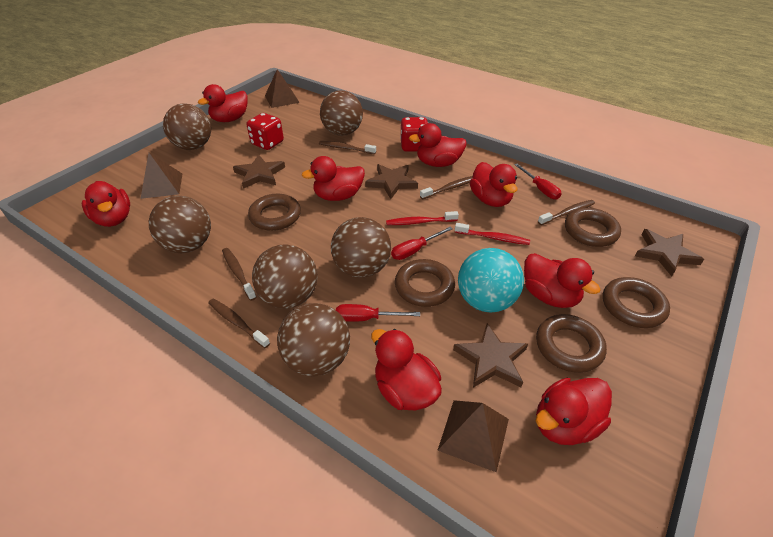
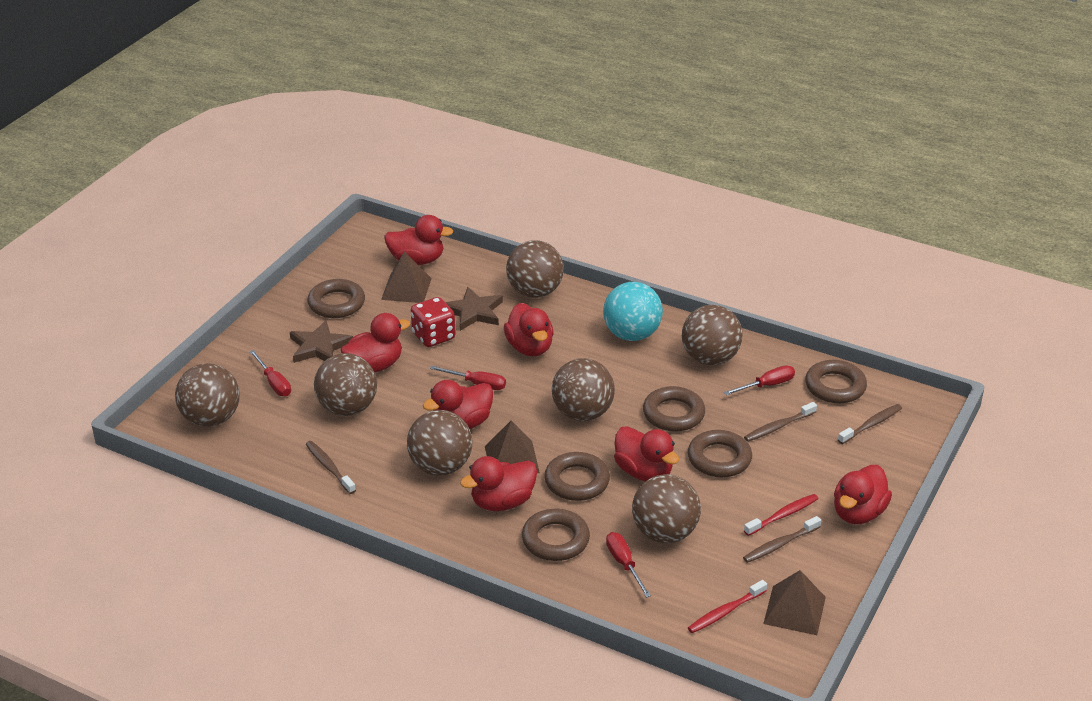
brown ball: [149,196,211,253] [163,103,211,150] [252,244,317,309] [277,303,350,376] [320,90,363,136] [331,217,391,278] = 6 -> [175,363,240,427] [314,353,377,416] [407,410,472,476] [506,240,564,298] [552,358,615,421] [632,474,701,543] [682,305,743,365] = 7
brown ring: [248,194,301,231] [395,259,455,307] [536,314,607,373] [565,208,621,247] [603,277,670,328] = 5 -> [307,279,365,318] [522,509,590,561] [544,452,610,501] [643,386,705,432] [688,430,752,478] [805,360,867,404] = 6
brown star: [233,154,285,189] [365,164,418,199] [453,323,528,388] [635,229,704,276] = 4 -> [290,320,353,363] [445,287,503,331] = 2
brown toothbrush: [208,298,270,348] [222,248,257,301] [319,141,376,154] [420,176,473,199] [538,200,595,225] = 5 -> [306,441,356,494] [743,516,821,563] [744,402,817,442] [838,404,902,444] = 4
red dice: [246,113,284,150] [400,117,428,152] = 2 -> [411,297,456,347] = 1
red duck: [82,181,130,227] [198,84,247,122] [302,156,365,201] [371,329,442,410] [409,123,467,167] [470,162,518,207] [524,253,601,308] [536,378,612,445] = 8 -> [341,313,410,372] [384,215,454,265] [422,380,493,429] [460,456,537,511] [504,303,554,356] [614,426,679,481] [834,465,892,524] = 7
red screwdriver: [336,304,420,322] [391,227,453,260] [514,164,561,200] = 3 -> [249,350,291,396] [430,366,506,390] [606,532,651,598] [724,365,795,395] = 4

